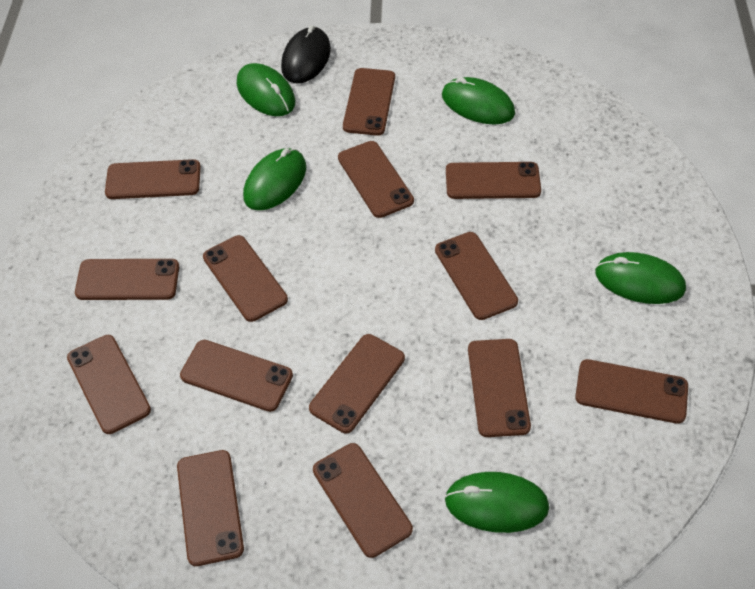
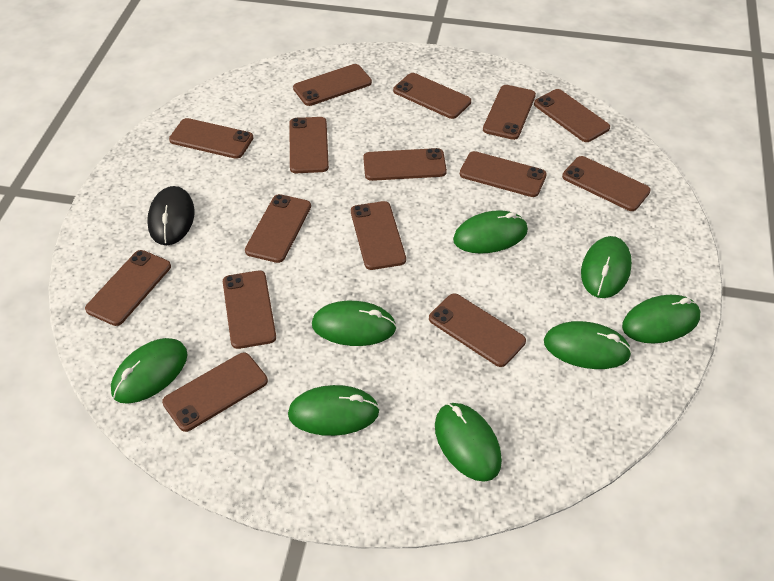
brown phone: [67,335,151,434] [75,259,179,300] [105,159,201,199] [177,450,244,566] [180,340,293,412] [203,235,288,322] [309,334,405,433] [313,443,413,558] [338,141,414,218] [343,68,395,136] [435,232,518,320] [446,162,541,199] [468,339,531,437] [575,359,688,424] = 14 -> [85,250,171,326] [162,353,268,432] [169,118,253,159] [223,271,276,349] [245,194,311,263] [289,117,329,173] [293,64,372,106] [351,201,406,270] [363,148,447,181] [393,73,471,119] [429,294,526,367] [460,151,547,197] [483,85,536,140] [534,89,610,142] [562,156,651,211] = 15
green mouse: [237,63,295,116] [243,148,306,210] [442,77,515,125] [445,472,549,533] [595,252,686,304] = 5 -> [111,338,187,404] [288,385,380,436] [312,301,396,346] [435,403,502,482] [453,210,528,254] [544,321,632,369] [581,236,632,298] [622,295,700,343] = 8

